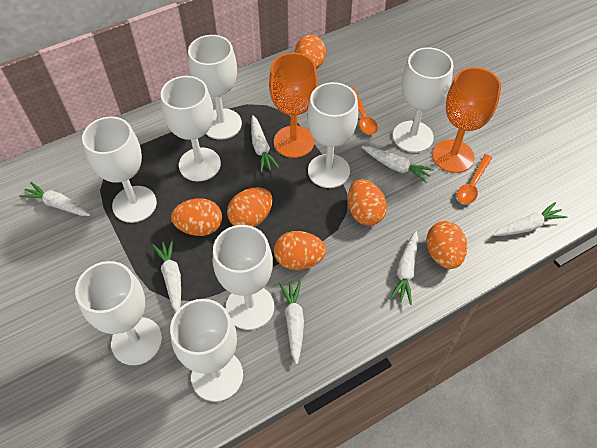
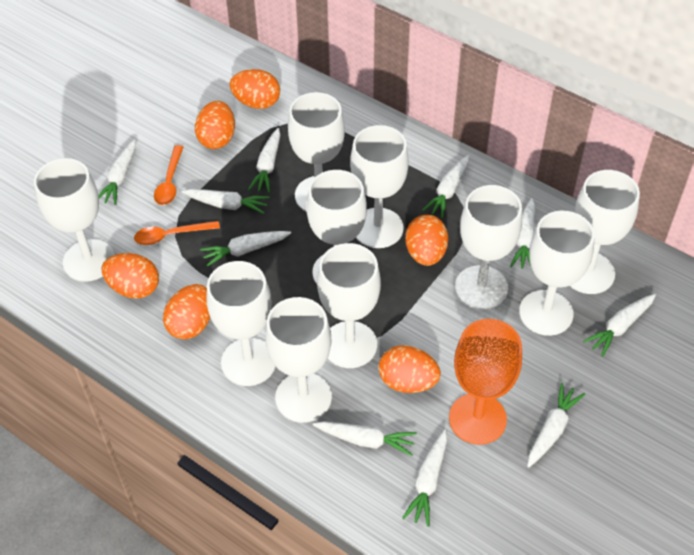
orange goblet: [269,53,318,158] [432,67,501,173] = 2 -> [449,319,522,445] = 1
white carrot: [19,182,91,216] [153,239,181,312] [251,115,280,172] [279,281,304,364] [362,146,434,183] [390,231,419,305] [492,202,567,236] = 7 -> [99,139,136,205] [181,189,270,214] [200,231,291,267] [248,128,280,193] [313,421,417,456] [402,430,447,527] [422,155,470,219] [510,198,535,269] [527,383,585,468] [583,294,656,357] = 10
white goblet: [75,261,162,365] [82,117,157,223] [161,76,221,181] [170,299,243,402] [188,35,242,140] [213,225,274,330] [307,82,358,188] [393,47,454,153] = 8 -> [34,158,115,282] [206,261,276,386] [265,297,332,423] [288,92,345,212] [306,170,367,284] [317,243,381,368] [350,125,409,248] [455,185,522,309] [519,211,595,336] [570,170,640,294] = 10

